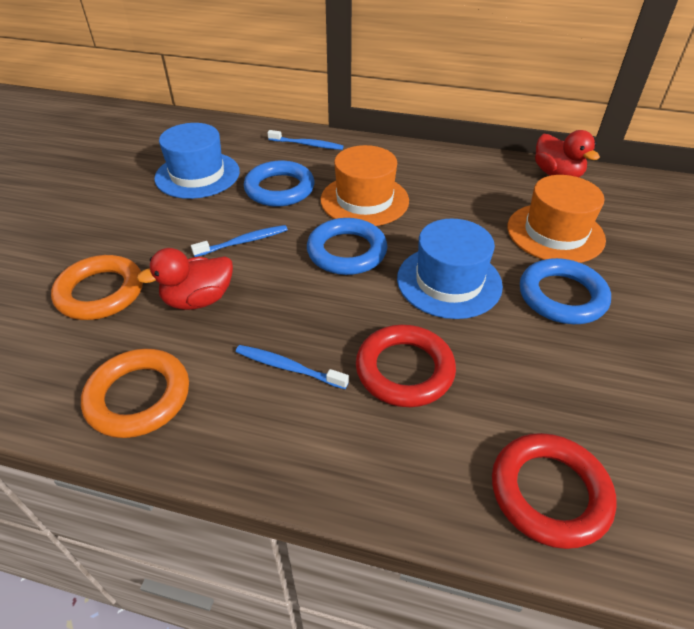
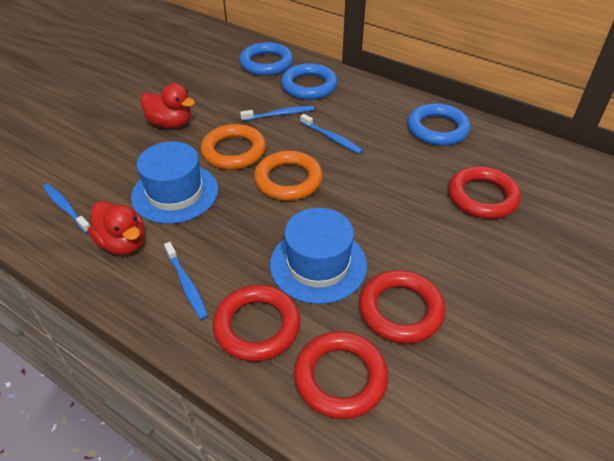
blue toothbrush: [191,225,288,257] [236,345,349,389] [267,130,344,150] = 3 -> [43,184,90,233] [164,242,208,320] [240,106,314,121] [300,114,363,154] = 4
orange hat: [321,145,409,226] [507,175,606,263] = 2 -> none = 0
red ring: [356,325,456,407] [492,433,616,549] = 2 -> [213,285,301,362] [294,331,388,419] [359,270,445,344] [448,166,521,219] = 4

